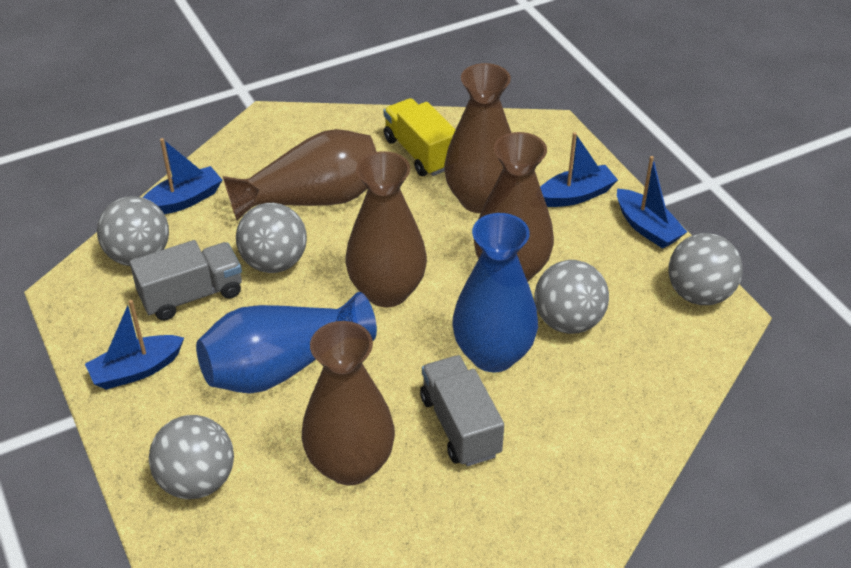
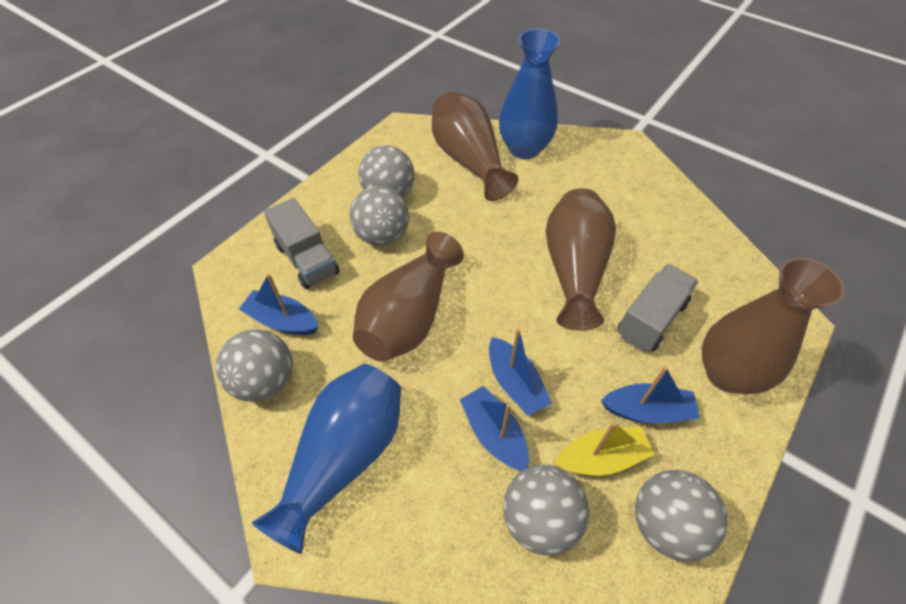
brown vase: [223,129,377,221] [302,321,395,485] [346,151,427,307] [444,63,511,213] [474,132,554,282] = 5 -> [353,232,464,362] [432,92,518,201] [546,188,616,330] [702,257,845,394] = 4
yellow boat: none = 0 -> [554,422,655,475] = 1
yellow truck: [383,98,456,176] = 1 -> none = 0

